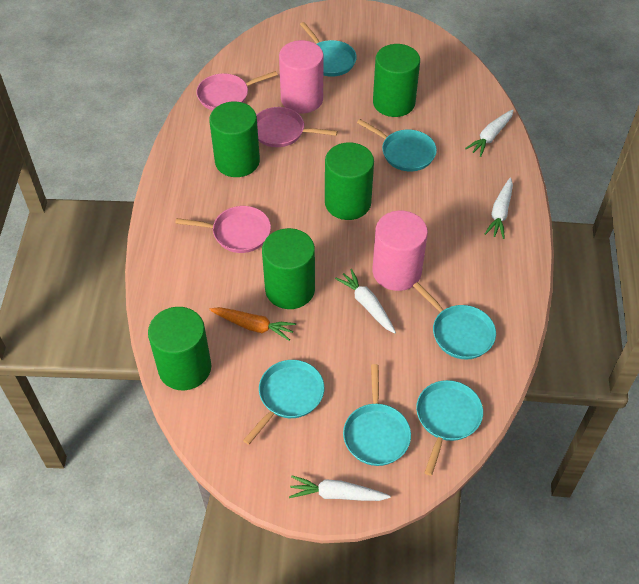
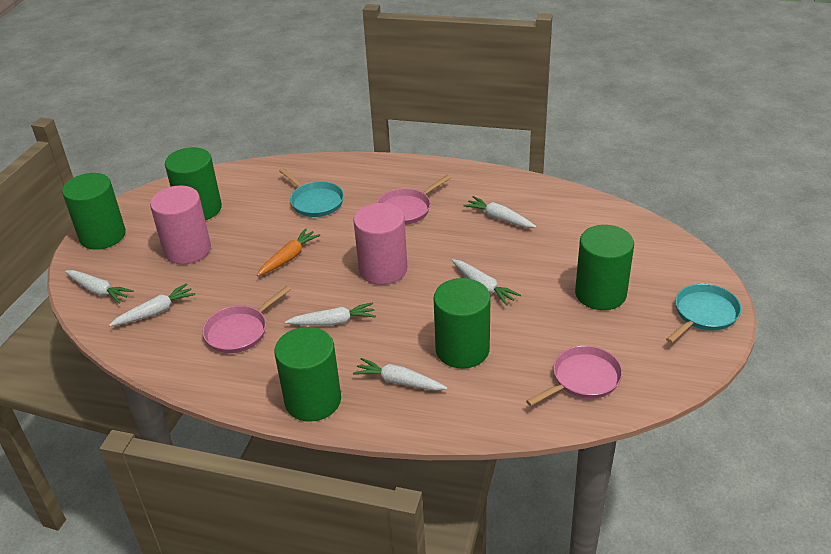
turquoise pan: [243,360,324,445] [300,22,357,77] [343,364,411,466] [357,119,437,171] [413,282,496,359] [416,380,483,476] = 6 -> [279,168,344,217] [666,284,741,343] = 2
white carrot: [289,475,391,501] [335,269,396,334] [465,110,514,157] [485,177,513,239] = 4 -> [65,270,134,304] [109,283,195,326] [285,302,376,325] [353,358,447,391] [452,259,521,306] [463,196,537,228] = 6

